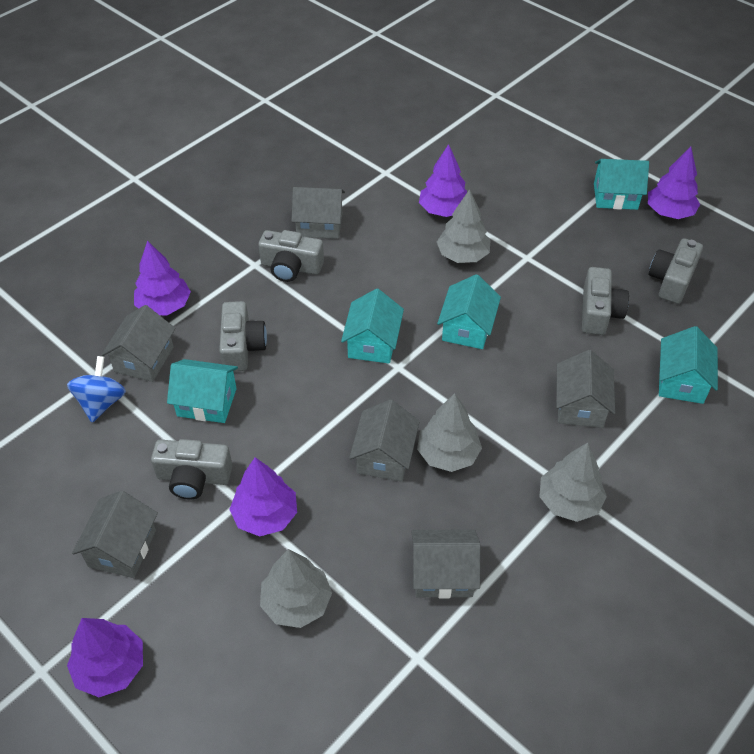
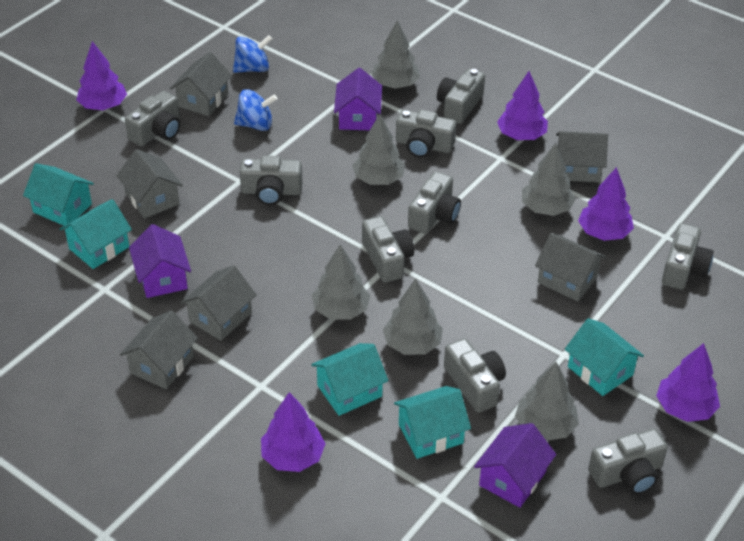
blue spinning top: [67,356,126,423] = 1 -> [233,35,272,73] [234,89,277,131] = 2
grey camera: [151,439,232,499] [219,301,267,371] [258,230,324,282] [582,267,629,335] [649,238,703,304] = 5 -> [125,91,180,146] [240,156,303,205] [362,216,414,282] [396,110,456,158] [408,171,461,234] [437,68,485,124] [444,338,506,413] [588,429,668,494] [662,223,714,290] = 9
grey tree: [260,549,332,628] [417,393,482,472] [437,189,490,263] [539,442,607,522] = 4 -> [312,244,370,320] [352,114,405,185] [371,20,420,89] [383,278,443,355] [515,362,579,441] [522,143,576,216] = 6
purple house: none = 0 -> [129,224,191,298] [334,68,382,130] [474,423,556,508] = 3

